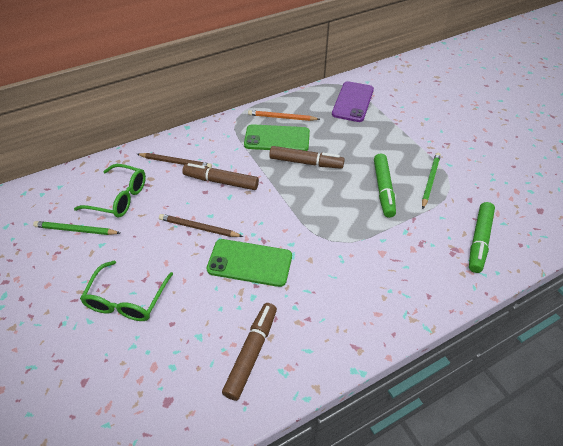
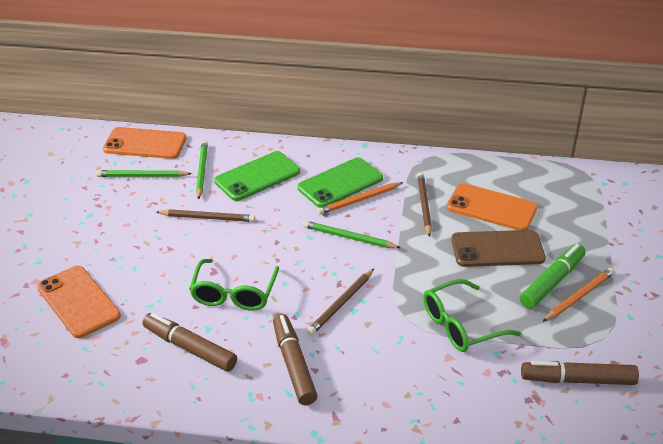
brown pencil: [137,153,212,168] [159,214,243,237] = 2 -> [157,209,255,222] [307,269,374,335] [417,172,432,237] = 3
brown phone: none = 0 -> [451,230,546,267] = 1
green marker: [374,154,396,218] [469,202,495,273] = 2 -> [520,244,586,309] = 1
green pencil: [33,221,120,235] [422,153,441,209] = 2 -> [96,170,192,177] [196,141,208,200] [303,221,401,248] = 3
orange pencil: [248,110,320,121] = 1 -> [317,182,403,215] [543,268,615,322] = 2
orange phone: none = 0 -> [37,266,121,338] [103,127,186,159] [447,183,537,230] = 3
purple phone: [332,81,374,122] = 1 -> none = 0

